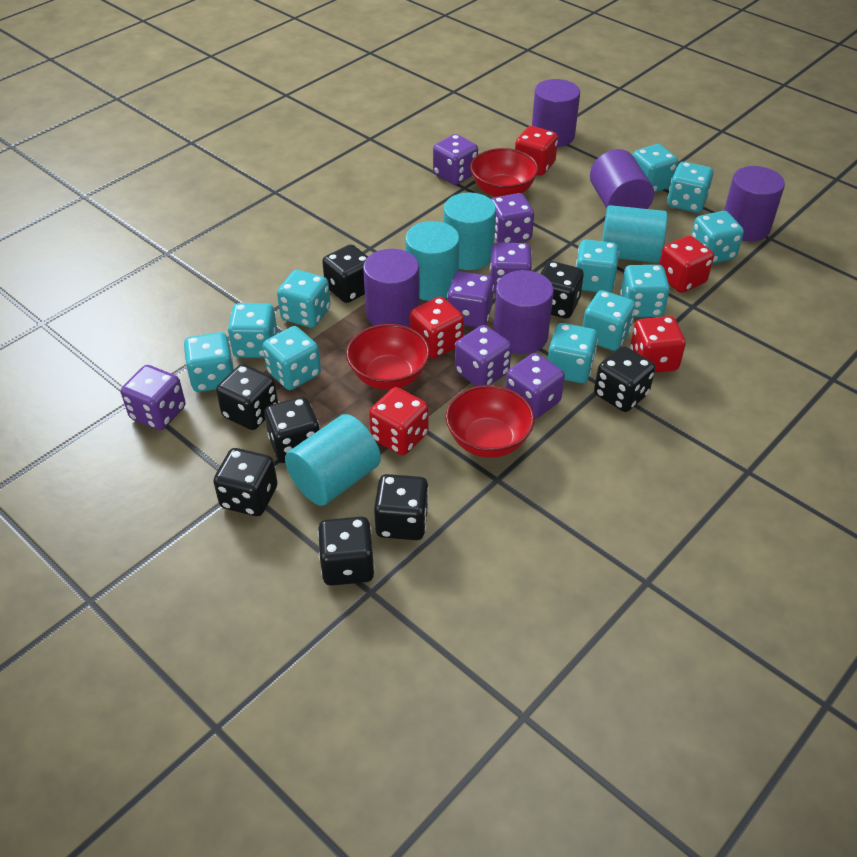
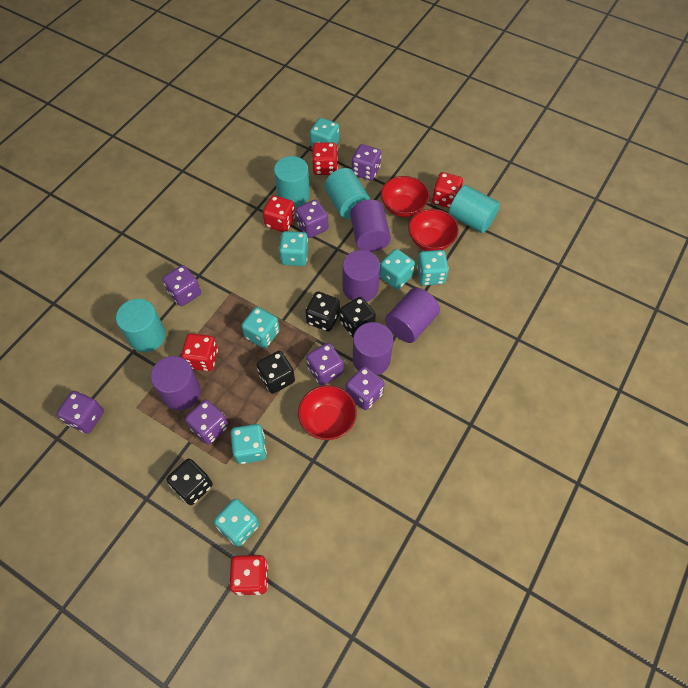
black dice: [213,448,277,516] [216,364,278,430] [265,397,320,463] [318,517,375,586] [322,244,368,303] [374,474,429,540] [540,261,584,318] [594,346,655,412] = 8 -> [167,459,213,505] [257,351,295,394] [305,291,340,332] [340,297,376,337] = 4
turquoise dice: [184,332,234,392] [228,303,278,358] [263,326,321,390] [277,270,330,328] [548,323,598,383] [576,240,619,293] [583,290,636,351] [620,265,670,317] [633,144,678,193] [667,162,713,213] [691,211,744,264] = 11 -> [214,499,259,547] [231,424,267,464] [241,307,280,348] [279,231,308,266] [310,118,339,147] [379,249,415,289] [417,250,449,286] = 7

